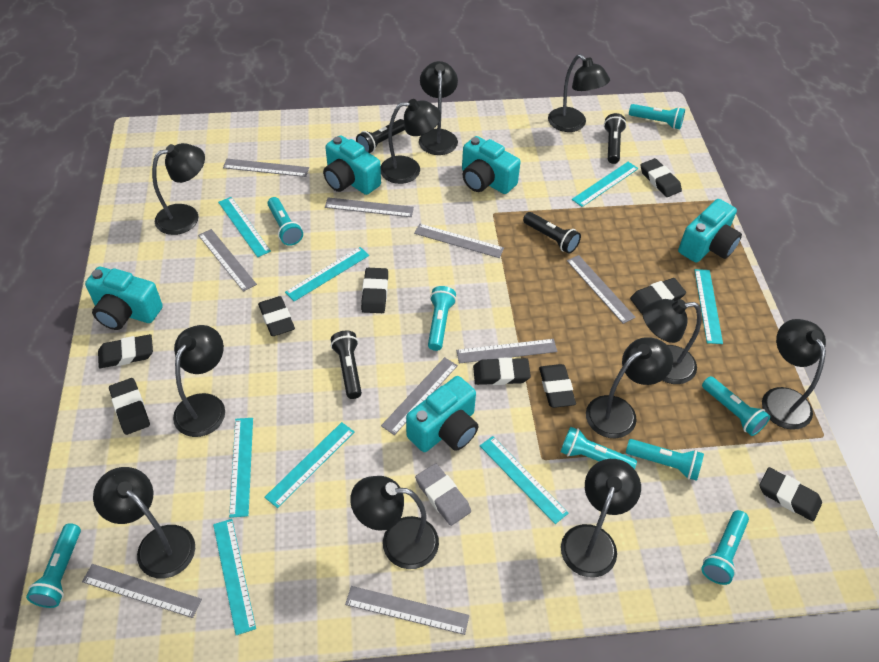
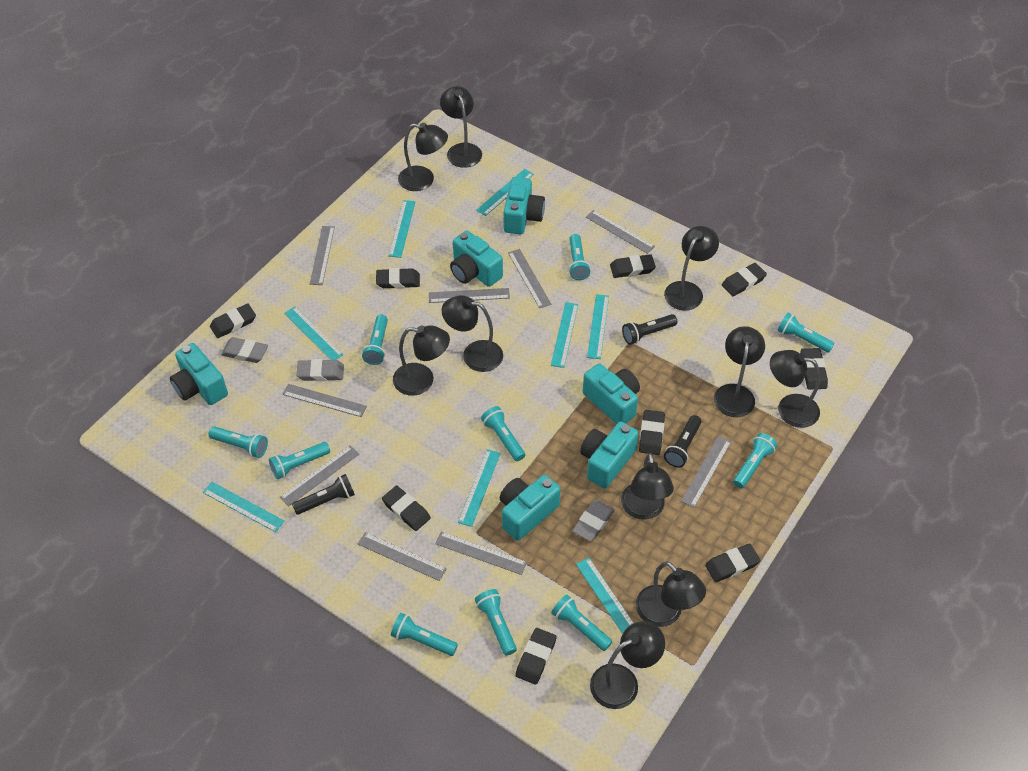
black flashlight: [331,331,362,399] [356,119,405,153] [523,212,581,254] [604,113,627,164] = 4 -> [292,474,355,515] [622,314,677,345] [664,415,701,467] = 3
black lamp: [93,467,195,579] [152,143,205,235] [173,325,225,437] [350,476,439,569] [380,99,441,184] [419,61,458,155] [548,54,610,132] [561,459,641,577] [586,337,673,438] [642,299,702,384] [762,319,826,430] = 11 -> [393,325,450,396] [398,123,448,191] [440,86,482,168] [442,296,503,372] [590,621,665,709] [621,453,674,520] [636,561,706,627] [664,226,719,311] [714,326,765,417] [770,350,820,428] = 10
grey eraser: [415,463,471,526] = 1 -> [221,337,268,363] [296,359,344,381] [572,500,615,541] = 3
turquoise camera: [85,267,163,330] [323,135,381,195] [406,376,478,452] [462,136,520,194] [678,199,742,263] = 5 -> [170,343,228,405] [450,231,503,287] [500,475,561,541] [503,177,545,234] [580,422,639,489] [583,364,640,424] = 6
turquoise flashlight: [26,523,81,608] [267,197,303,246] [428,286,456,351] [561,427,637,469] [626,439,704,481] [629,104,685,129] [701,510,749,585] [702,376,770,436] = 8 -> [208,426,268,458] [269,442,330,480] [362,314,388,365] [391,613,458,656] [475,589,517,656] [481,406,525,461] [551,595,612,651] [569,234,591,280] [733,433,777,488] [777,313,835,353] = 10

